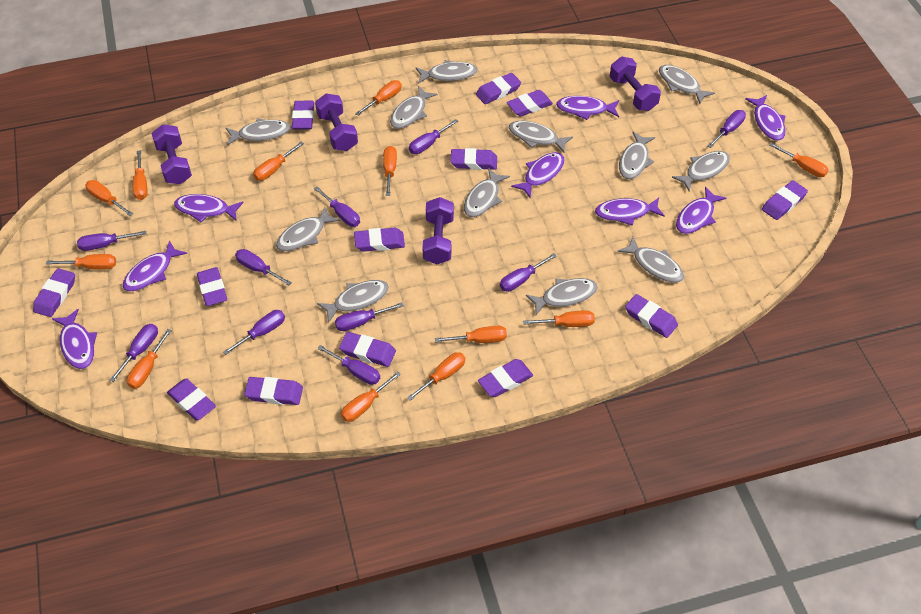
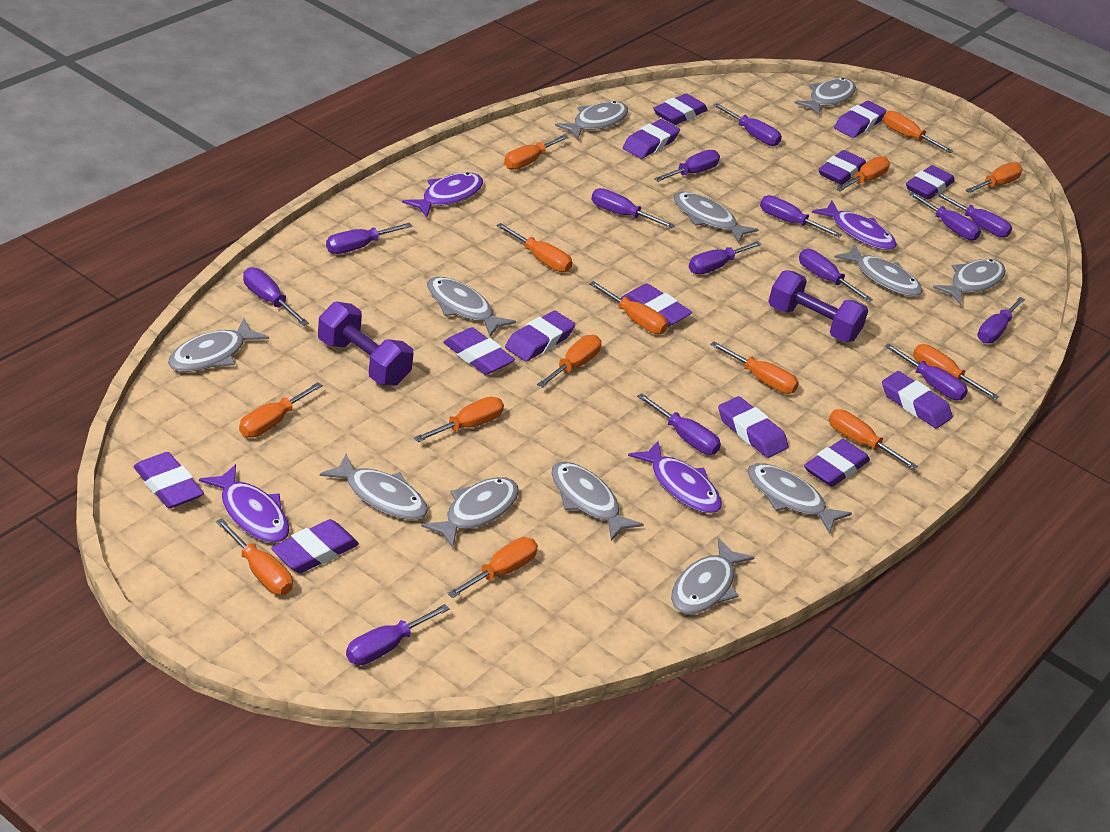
orange screwdriver: [46,254,116,269] [86,180,133,216] [127,329,172,389] [133,150,148,200] [253,142,304,181] [341,371,401,422] [355,80,402,116] [383,146,397,196] [407,352,465,401] [435,326,507,343] [523,310,595,327] [769,143,828,177] = 12 -> [216,518,293,595] [239,382,323,438] [414,397,504,442] [447,537,538,598] [496,223,573,272] [504,135,569,170] [537,335,601,388] [589,281,668,334] [710,341,799,394] [829,409,918,469] [836,156,890,192] [883,111,953,153] [913,344,999,400] [965,162,1023,193] = 14
purple dumbbell: [152,124,192,184] [315,93,358,151] [423,197,454,264] [610,57,661,111] = 4 -> [318,301,414,386] [768,270,868,342] = 2
purple fish: [52,309,97,369] [123,240,187,291] [174,194,244,222] [511,152,565,199] [556,96,619,120] [595,198,665,226] [676,187,726,234] [745,95,786,141] = 8 -> [199,464,290,543] [402,172,483,218] [628,441,722,513] [812,201,897,250] = 4
purple screwdriver: [77,231,146,251] [109,324,158,382] [223,310,285,355] [235,249,292,285] [314,186,360,227] [317,345,380,385] [335,302,404,331] [409,119,459,154] [500,253,556,292] [708,110,746,148] = 10 -> [243,267,309,326] [326,223,413,254] [346,604,450,665] [591,188,675,229] [637,393,721,455] [654,150,720,182] [689,241,762,274] [714,103,782,146] [760,195,842,238] [799,249,873,302] [885,343,968,400] [909,192,981,240] [935,192,1012,238] [977,297,1025,343] = 14

